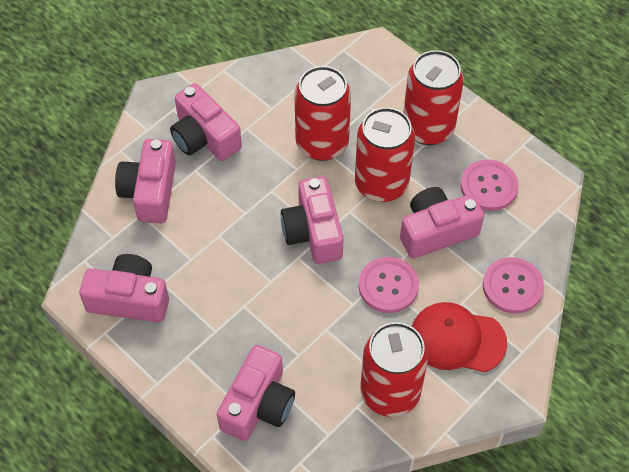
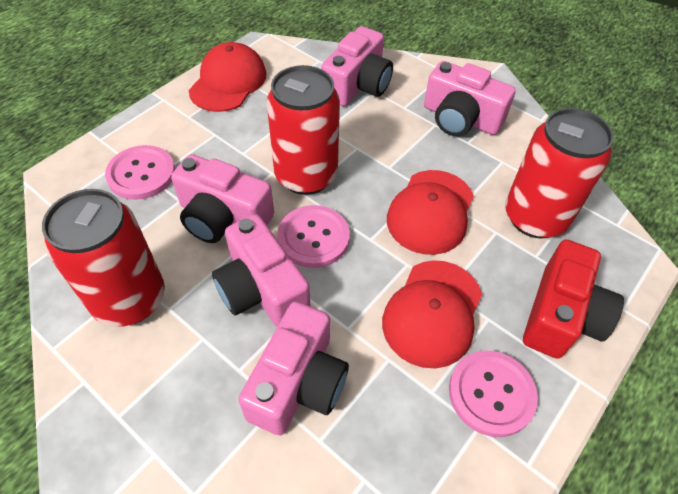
pink camera: [79,254,169,323] [115,139,176,223] [170,83,242,161] [217,345,295,441] [281,176,344,264] [400,187,484,259] = 6 -> [171,154,274,243] [212,214,310,327] [238,302,349,436] [321,26,393,106] [424,61,516,136] = 5
red camera: none = 0 -> [523,240,624,359] = 1
red can: [294,66,351,161] [355,107,415,202] [360,322,428,417] [404,50,464,145] = 4 -> [42,189,165,327] [267,65,340,195] [505,108,614,238] = 3
red cap: [412,302,507,372] = 1 -> [188,42,266,112] [382,260,482,369] [387,170,474,255] = 3

